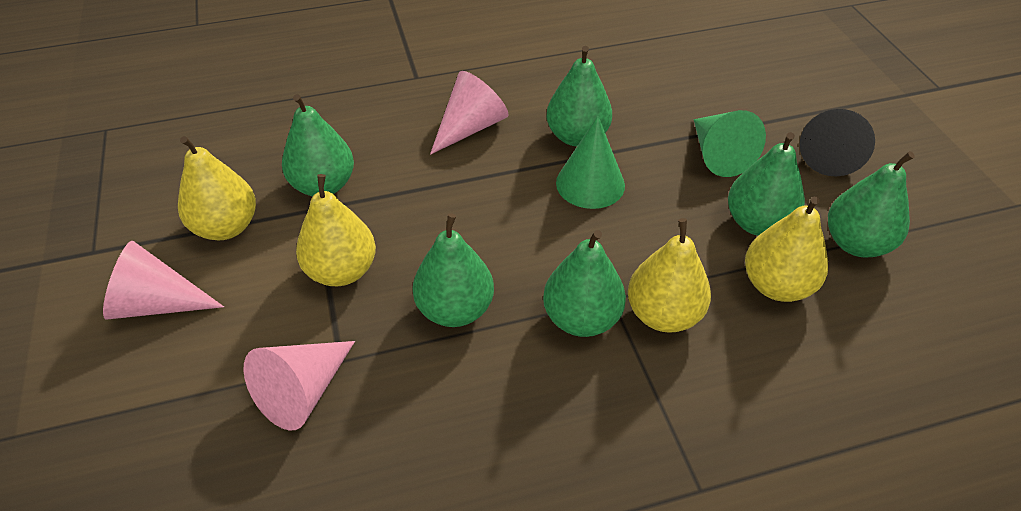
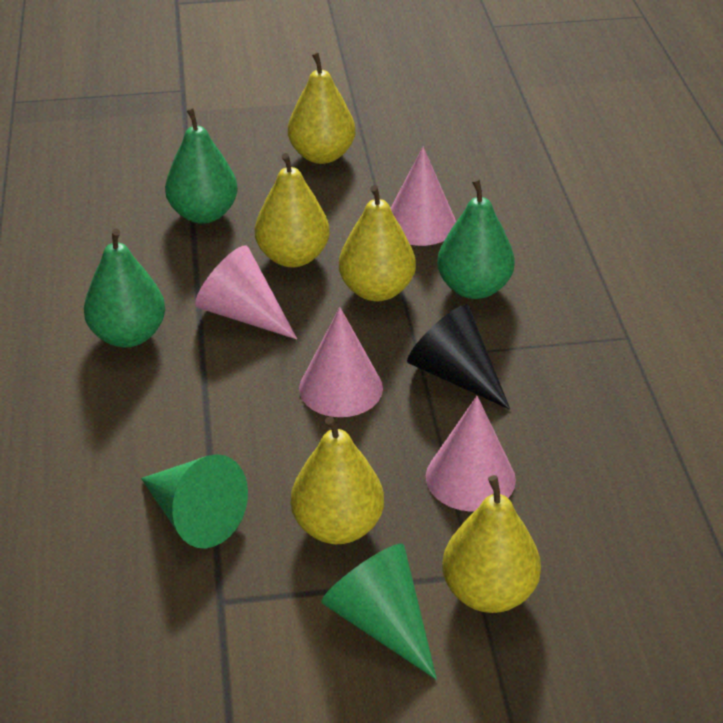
green pear: [282,94,354,196] [413,213,494,327] [543,230,626,337] [546,46,612,147] [728,132,805,236] [828,151,915,258] = 6 -> [84,229,165,348] [165,108,238,224] [437,179,515,299] = 3
pink cone: [103,241,224,320] [243,341,355,431] [430,71,509,155] = 3 -> [195,246,297,339] [299,307,383,417] [391,147,456,246] [426,396,516,512] = 4
yellow pear: [178,136,256,240] [296,174,376,286] [628,218,711,333] [745,196,828,302] = 4 -> [255,153,330,267] [288,52,355,164] [291,416,384,544] [339,185,416,301] [442,475,541,613] = 5

